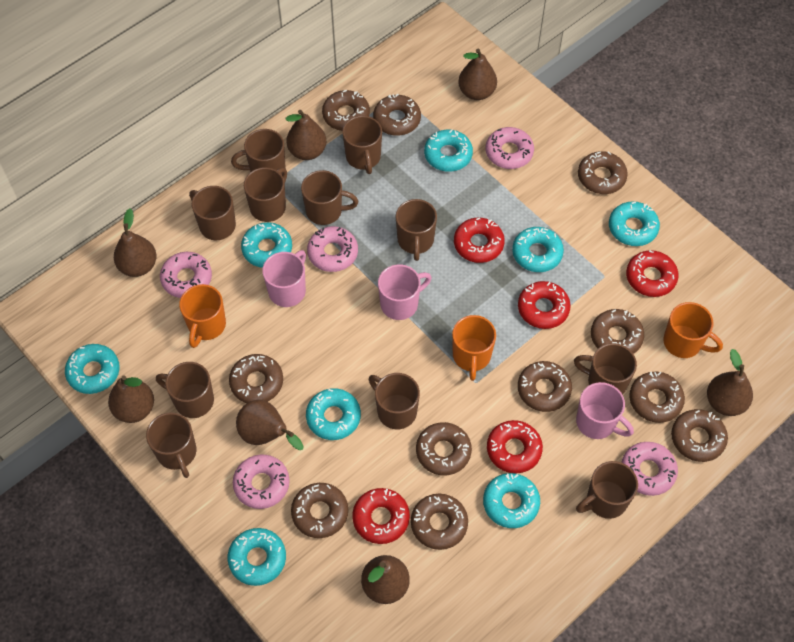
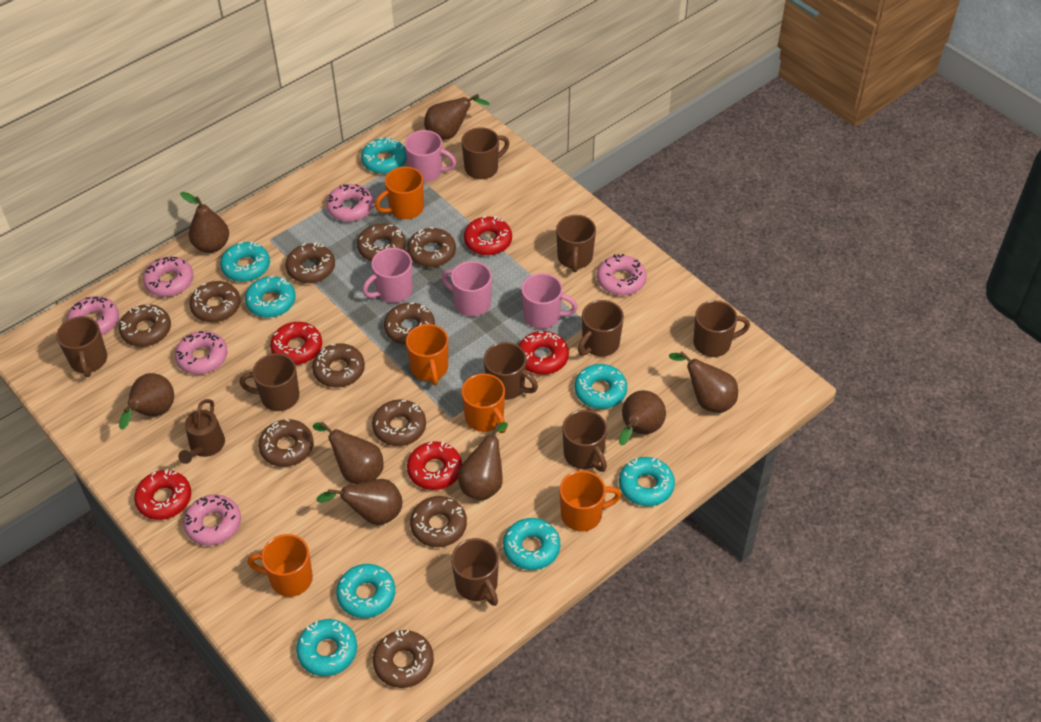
brown mug: [146,412,196,478] [156,362,214,418] [189,186,236,240] [231,129,286,175] [244,167,287,222] [301,170,358,225] [342,116,382,174] [369,373,420,429] [396,199,437,261] [574,343,637,395] [576,461,638,519] = 11 -> [56,316,107,377] [239,353,299,411] [451,538,499,606] [461,127,509,179] [484,342,538,400] [556,215,596,272] [563,410,607,472] [578,300,624,357] [693,300,750,357] = 9
brown pear: [108,376,154,423] [114,208,157,277] [236,400,303,450] [286,110,326,160] [361,555,410,604] [458,49,497,100] [707,349,753,416] = 7 -> [119,373,174,430] [180,192,229,253] [313,422,384,484] [316,479,402,525] [424,94,490,140] [458,422,508,500] [619,390,666,445] [669,352,738,413] = 8
brown watering can: none = 0 -> [178,399,225,464] = 1
orange mug: [179,284,226,348] [452,315,496,381] [663,302,723,358] = 3 -> [248,534,313,597] [375,166,424,219] [406,324,448,385] [461,373,506,433] [560,470,621,532] = 5
pink donut: [160,252,212,298] [233,455,290,509] [307,226,358,272] [486,127,534,169] [621,442,678,496] = 5 -> [67,296,119,335] [143,257,193,297] [175,331,228,375] [183,495,241,546] [326,184,374,222] [597,254,646,296] = 6
pink mug: [262,250,306,307] [378,264,432,320] [576,382,634,439] = 3 -> [362,248,413,303] [405,130,456,182] [441,261,492,317] [521,273,578,329] = 4

